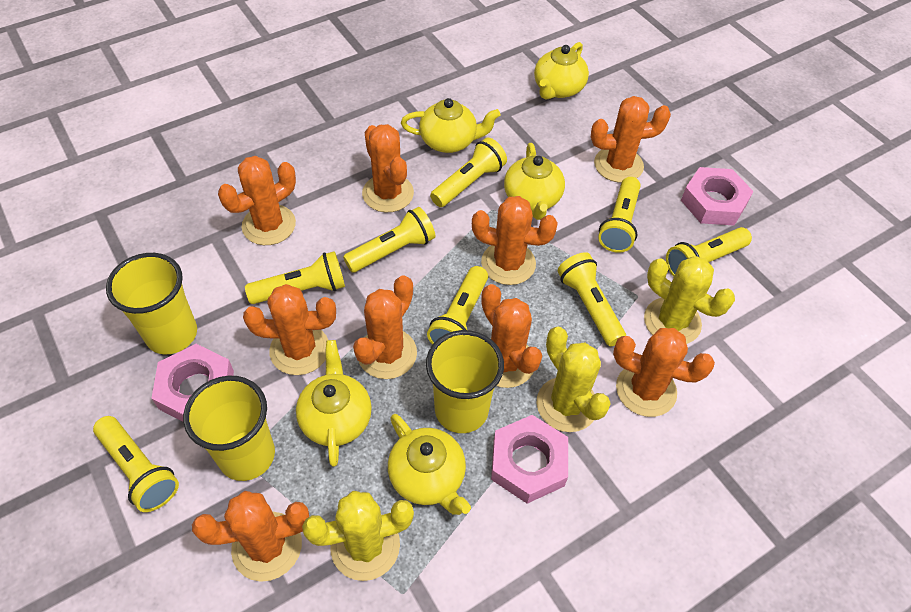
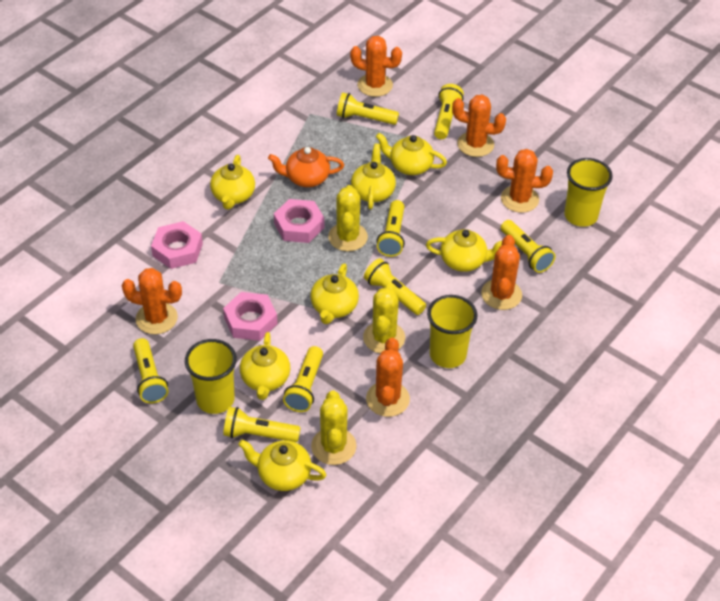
orange cactus: [192,491,309,582] [218,156,296,245] [243,284,336,375] [353,275,417,379] [362,124,414,213] [472,196,558,285] [481,284,542,388] [591,96,671,183] [613,328,715,417] = 9 -> [122,268,182,334] [350,36,402,97] [366,338,410,417] [452,95,506,157] [481,235,522,310] [496,149,553,213] = 6
orange teapot: none = 0 -> [268,147,344,187] = 1
yellow teapot: [296,340,372,467] [388,414,471,515] [401,98,500,153] [504,143,565,220] [534,42,589,100] = 5 -> [210,155,255,209] [238,440,326,491] [240,332,290,400] [310,263,359,324] [351,144,396,209] [376,133,447,175] [426,229,502,272] = 7

